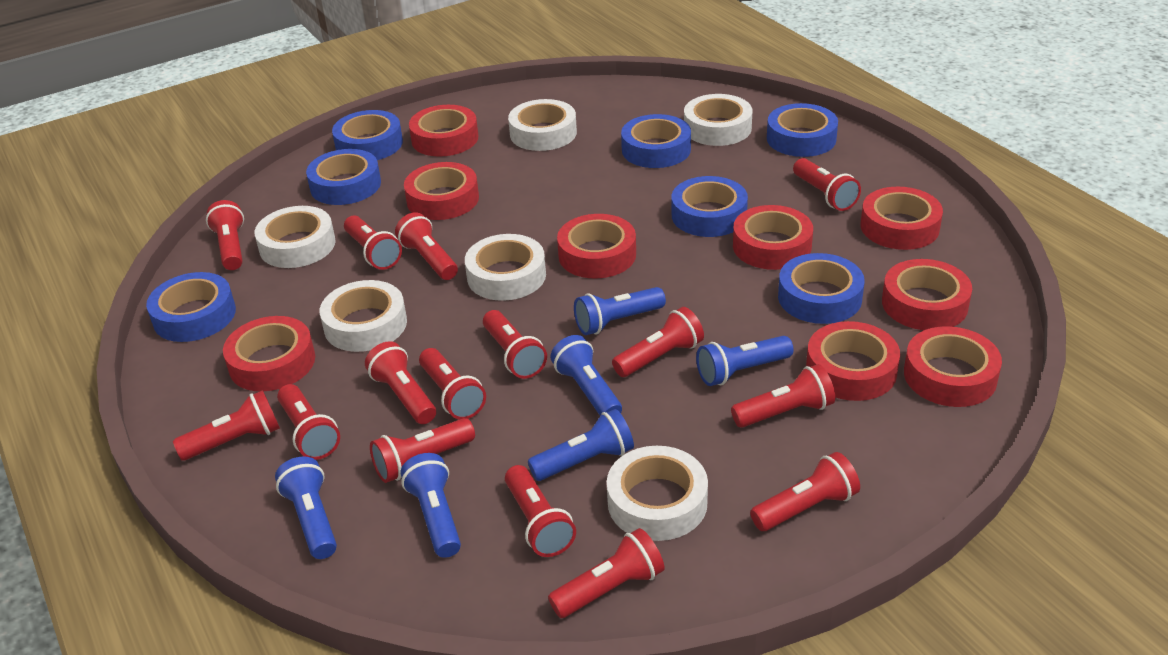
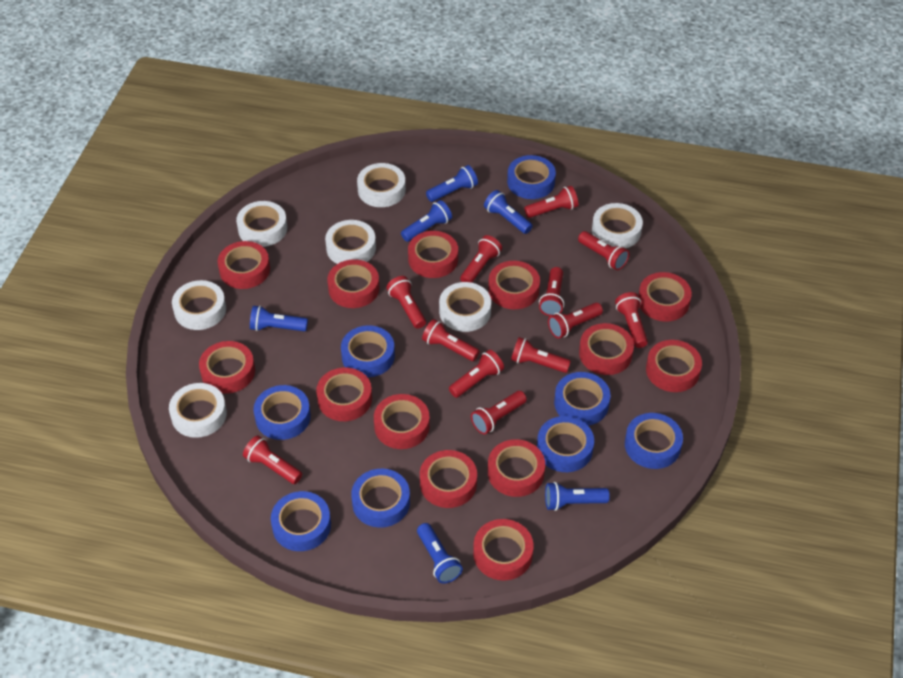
blue tape: [146,272,236,342] [306,149,381,205] [332,110,403,160] [621,114,691,168] [672,176,748,237] [767,103,838,157] [778,253,865,324] = 7 -> [254,385,311,440] [271,491,331,551] [341,325,395,377] [351,469,410,528] [507,155,556,199] [537,416,594,472] [554,372,610,426] [625,413,683,469] = 8
red flashlight: [173,390,280,460] [206,200,244,270] [277,384,340,460] [344,215,402,270] [365,341,436,424] [370,418,475,483] [395,212,458,280] [419,348,486,420] [483,310,547,379] [505,465,576,557] [548,528,665,618] [612,307,704,377] [731,364,835,428] [750,452,860,531] [793,158,861,211] = 15 -> [243,435,302,484] [386,276,426,329] [422,319,480,361] [449,350,504,398] [460,235,502,283] [471,391,527,434] [511,337,571,373] [524,186,578,218] [539,267,564,316] [548,303,603,339] [578,231,629,270] [615,292,648,348] = 12
red tape: [223,316,315,391] [404,162,479,220] [409,105,478,157] [557,214,636,278] [733,205,813,270] [806,321,900,401] [861,187,943,250] [882,259,972,330] [904,326,1002,407] = 9 -> [199,341,255,394] [218,241,270,289] [316,368,372,421] [327,259,379,308] [374,394,430,449] [408,231,458,278] [420,450,477,508] [473,519,534,581] [488,261,540,309] [488,439,545,497] [579,323,634,375] [638,272,692,322] [646,340,702,392] = 13
white tape: [254,206,336,268] [320,280,407,352] [465,234,546,301] [508,99,577,151] [607,446,708,541] [684,94,752,146] = 6 -> [169,383,227,438] [172,280,226,330] [236,201,287,247] [325,220,376,264] [357,163,406,207] [439,282,491,332] [592,203,643,248] = 7

